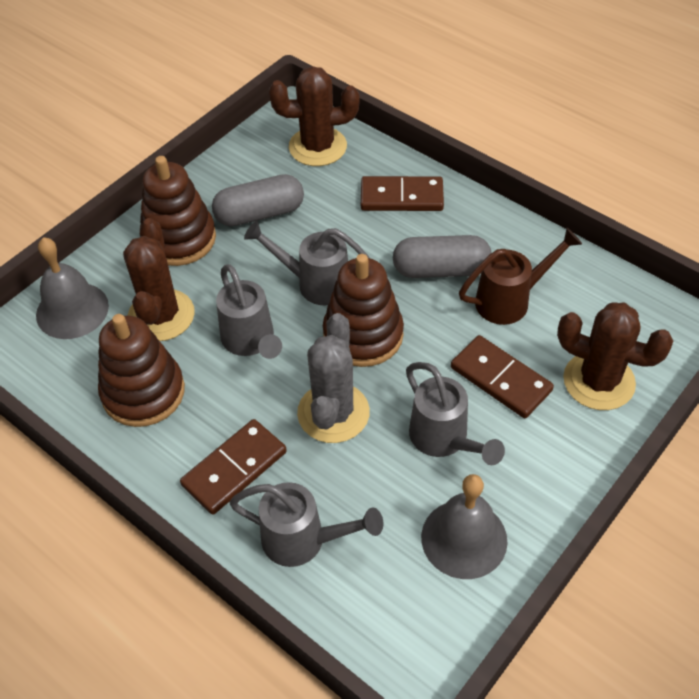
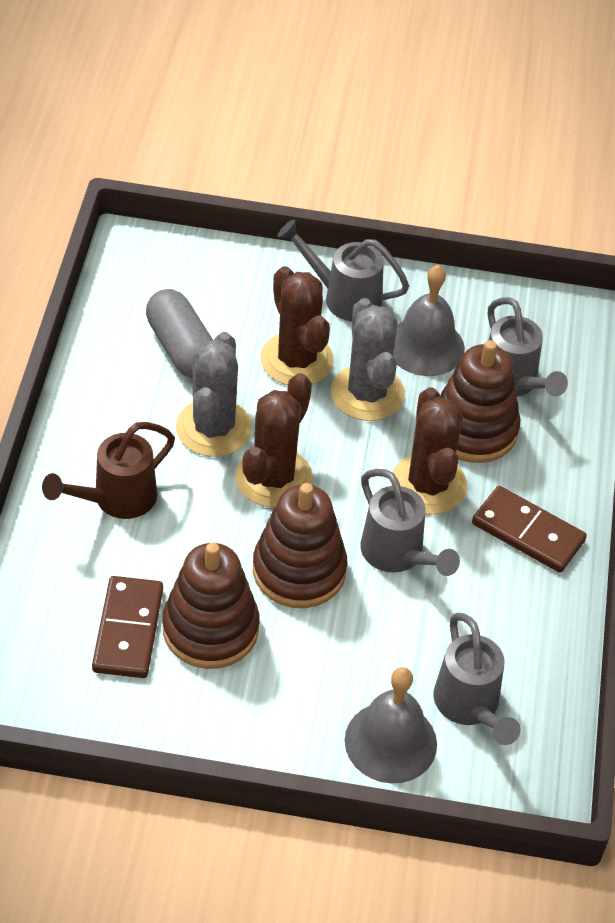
brown domino: [180,419,287,515] [361,176,444,211] [451,335,554,418] = 3 -> [92,576,163,678] [472,486,587,573] = 2
grey cactus: [297,313,370,443] = 1 -> [176,332,252,457] [331,298,405,421] = 2
grey capsule: [212,174,304,226] [393,235,491,278] = 2 -> [146,289,213,378] = 1

